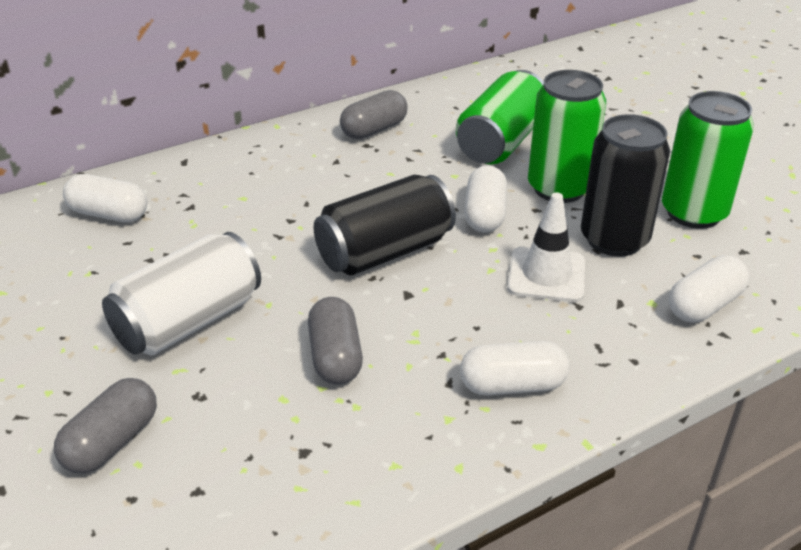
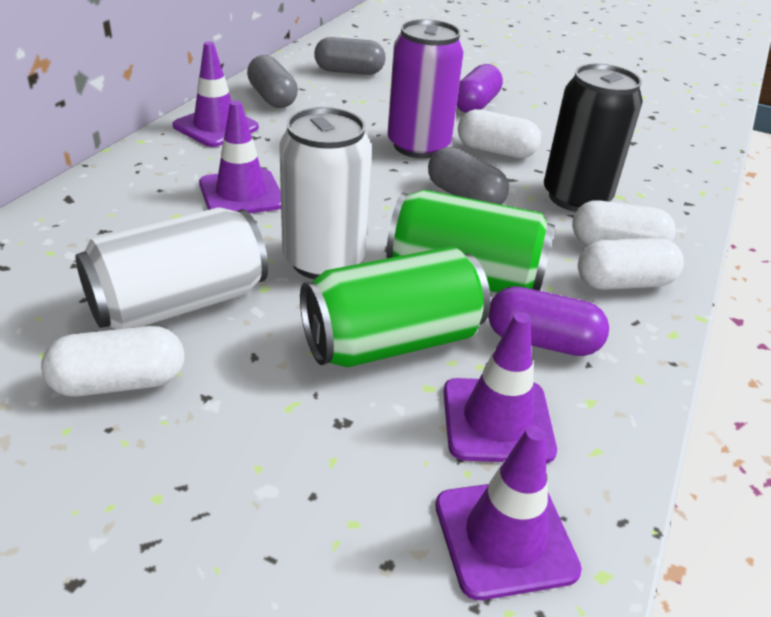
black can: [314,175,456,276] [581,114,670,257] = 2 -> [544,64,643,212] = 1
green can: [456,70,544,164] [528,70,606,203] [662,91,754,229] = 3 -> [300,246,491,367] [386,190,555,293] = 2
purple can: none = 0 -> [387,19,464,158] = 1
purple capsule: none = 0 -> [457,64,503,113] [488,286,609,356] = 2
purple traffic cone: none = 0 -> [173,42,259,147] [199,100,281,213] [435,425,582,600] [443,312,557,463] = 4
white can: [102,232,261,356] = 1 -> [75,207,268,330] [279,107,372,279] = 2
white traffic cone: [508,192,585,302] = 1 -> none = 0

